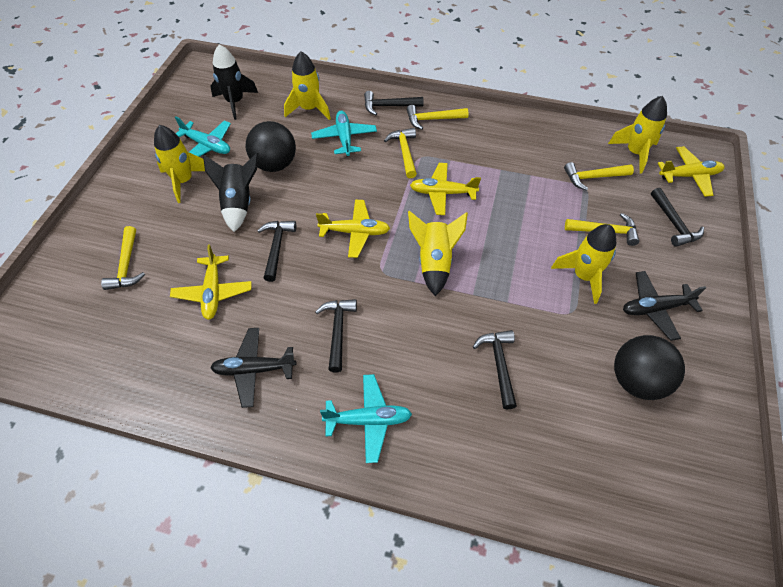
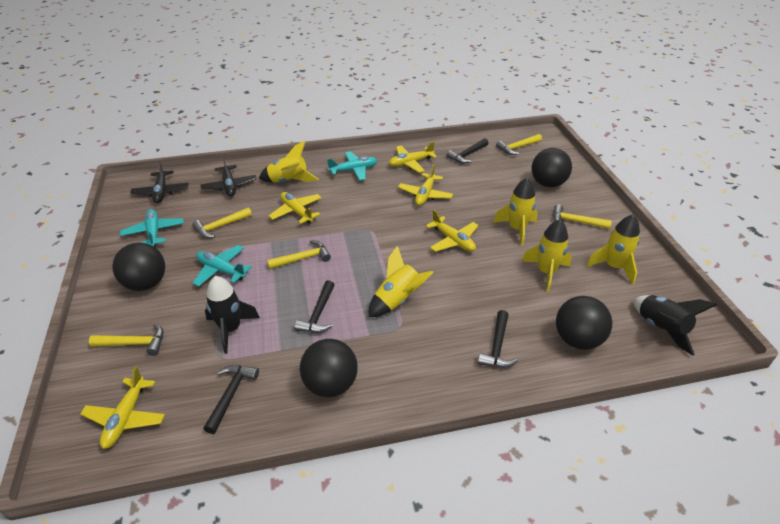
black ball: [246,121,296,172] [614,335,685,400] = 2 -> [112,243,165,291] [300,339,358,397] [531,148,572,187] [556,296,612,350] = 4
black hammer: [257,221,296,282] [315,299,357,372] [364,91,424,115] [473,330,517,410] [651,188,704,247] = 5 -> [203,365,259,434] [294,280,335,333] [446,138,489,163] [477,310,518,368] = 4
yellow plane: [170,244,252,320] [316,200,390,258] [410,163,481,215] [658,146,725,197] = 4 -> [80,367,165,449] [269,192,322,224] [389,142,437,173] [398,164,453,206] [426,210,479,252] = 5

